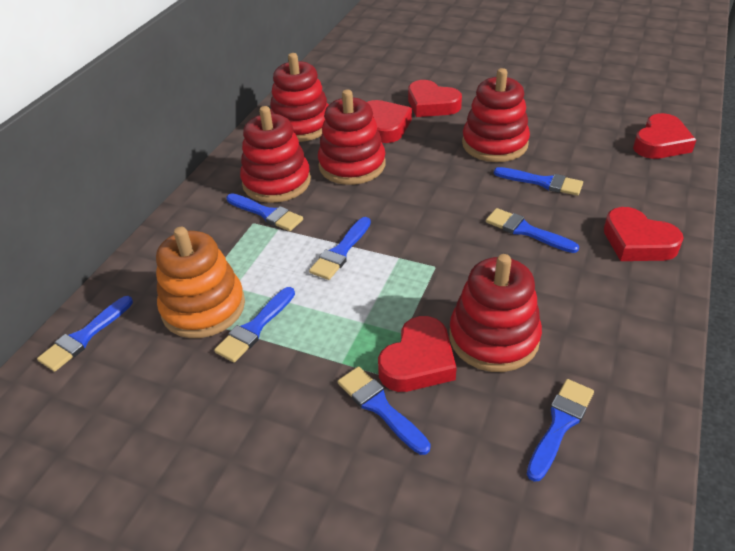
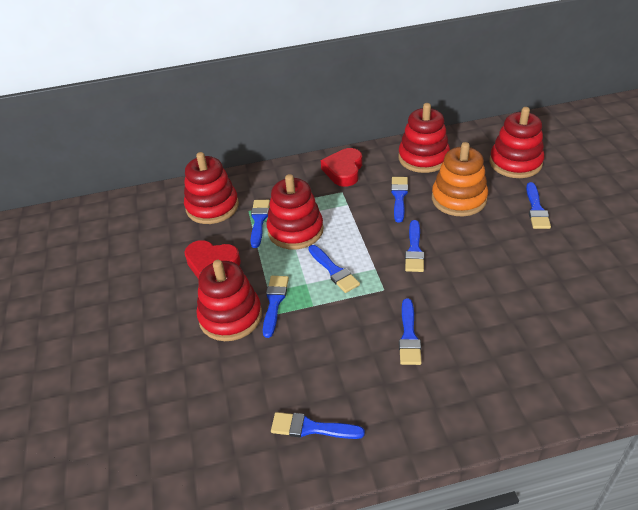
red heart: [367,100,412,143] [378,316,457,392] [408,80,462,117] [604,207,684,261] [633,113,696,159] = 5 -> [184,240,241,279] [321,148,362,187] = 2

